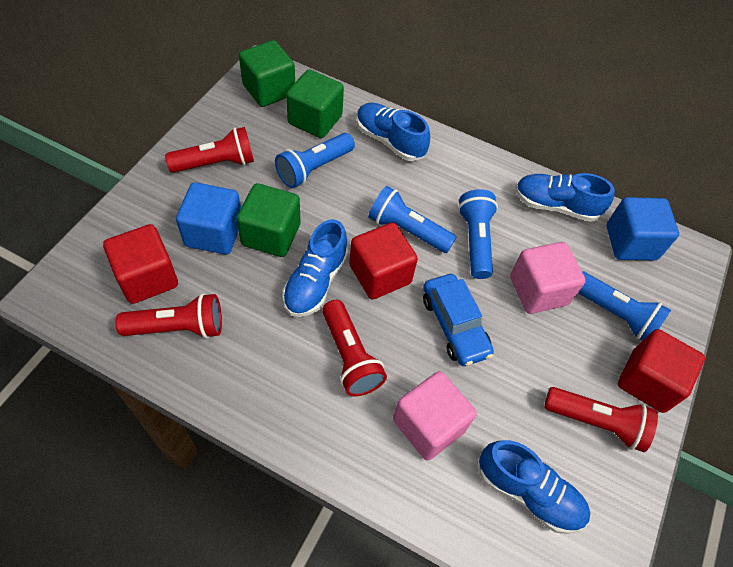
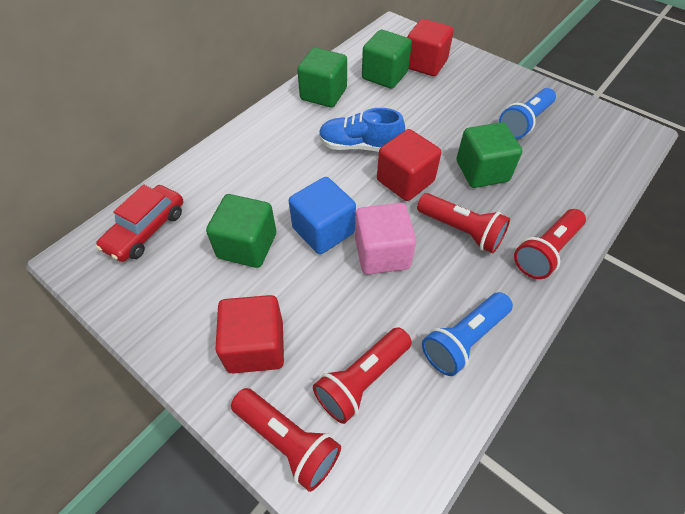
blue car: [423,274,494,366] = 1 -> none = 0
blue cube: [176,182,241,254] [607,197,679,260] = 2 -> [289,177,356,254] = 1
blue flashlight: [275,133,355,188] [368,186,456,253] [458,189,498,279] [578,271,671,340] = 4 -> [422,292,513,376] [499,88,556,139] = 2
blue shoe: [282,219,348,317] [357,103,430,161] [479,440,590,534] [515,173,615,222] = 4 -> [319,108,405,152] = 1
green cube: [237,183,301,257] [239,40,295,107] [286,70,344,138] = 3 -> [206,194,276,268] [297,48,347,108] [362,30,412,89] [457,122,522,188] = 4
pink cube: [393,371,477,460] [510,242,586,314] = 2 -> [355,203,416,274] = 1
red car: none = 0 -> [96,184,183,262] = 1

